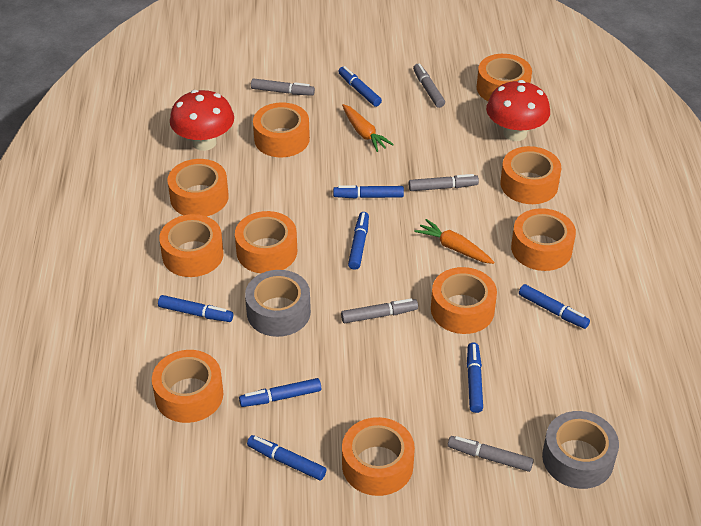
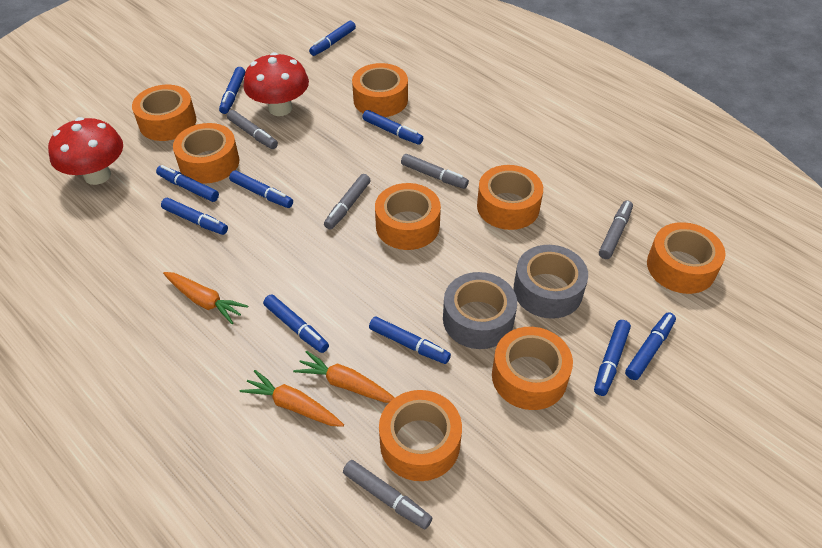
blue marker: [158,295,233,322] [239,378,321,407] [247,435,326,480] [333,185,404,199] [338,66,382,107] [348,212,369,270] [467,342,483,413] [519,284,590,329] = 8 -> [156,165,219,202] [161,198,228,235] [219,67,245,114] [229,170,293,208] [263,294,329,353] [309,21,356,56] [362,110,423,145] [369,316,451,364] [594,320,631,396] [625,312,676,380] = 10
orange carrot: [342,104,394,152] [414,219,495,264] = 2 -> [163,272,248,324] [240,370,344,427] [293,351,395,403] = 3
orange tape: [152,350,224,423] [159,214,224,277] [167,159,229,216] [235,211,297,273] [253,103,310,157] [342,417,415,496] [431,267,497,334] [477,54,532,101] [500,146,561,204] [511,208,576,271] = 10 -> [132,85,196,141] [173,123,239,184] [352,63,408,117] [375,183,441,250] [379,390,462,481] [477,165,543,230] [492,327,573,410] [647,222,725,294] = 8

